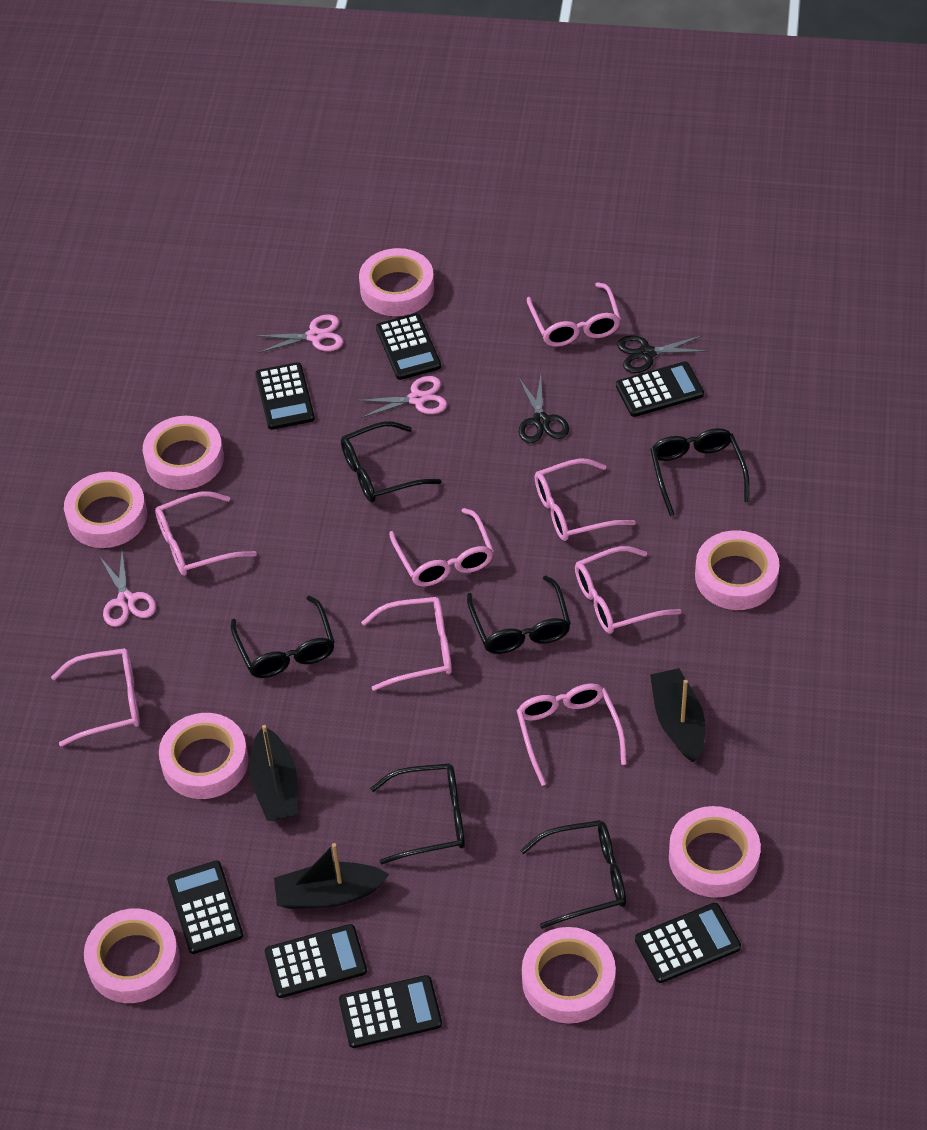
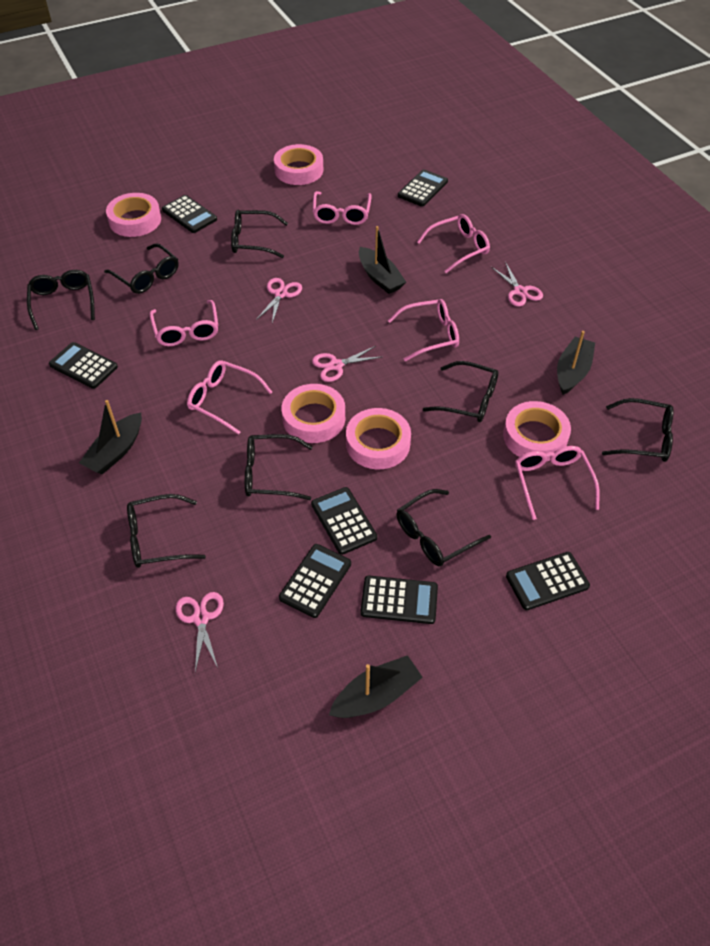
black boat: [249,725,298,821] [274,843,390,909] [650,668,705,762] = 3 -> [79,400,142,474] [329,655,423,718] [359,226,406,294] [557,331,595,395] = 4
black glasses: [231,596,335,678] [341,421,441,503] [370,763,465,865] [467,576,571,654] [520,820,626,929] [650,428,750,516] = 6 -> [27,270,95,330] [104,243,179,294] [127,494,206,568] [231,210,288,258] [245,434,313,500] [396,489,491,566] [423,361,499,422] [602,398,674,462] = 8
black scissors: [519,375,569,443] [617,335,708,373] = 2 -> none = 0
pink glasses: [51,648,140,747] [155,491,257,576] [361,597,452,691] [389,508,494,586] [517,684,627,786] [527,282,621,347] [535,458,636,541] [575,546,681,634] = 8 -> [149,300,218,346] [187,360,272,435] [313,191,372,225] [388,299,459,362] [417,214,490,273] [515,446,600,520] = 6
pink scissors: [99,551,156,627] [255,314,344,353] [356,376,447,418] = 3 -> [175,592,224,672] [256,278,302,323] [312,346,381,382] [491,262,543,306] = 4
pink tape: [64,472,147,548] [84,909,180,1003] [143,416,224,490] [159,713,249,799] [359,248,434,316] [522,927,616,1024] [669,806,761,898] [695,530,780,610] = 8 -> [106,193,161,237] [274,144,323,185] [281,384,345,443] [346,408,411,469] [503,401,571,461] = 5

